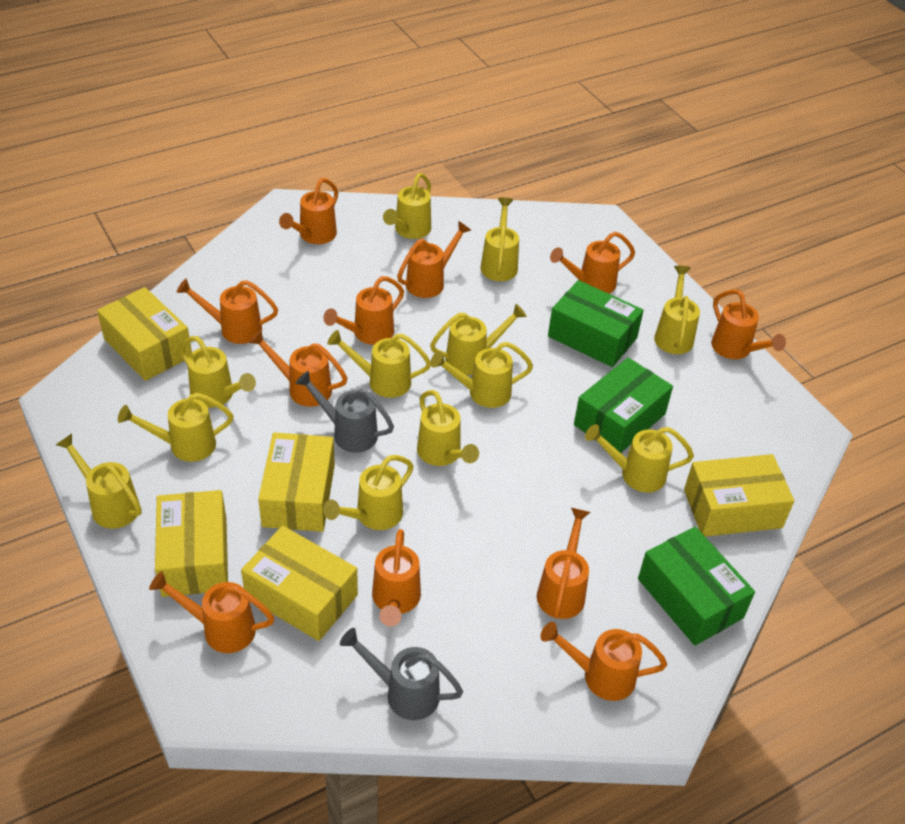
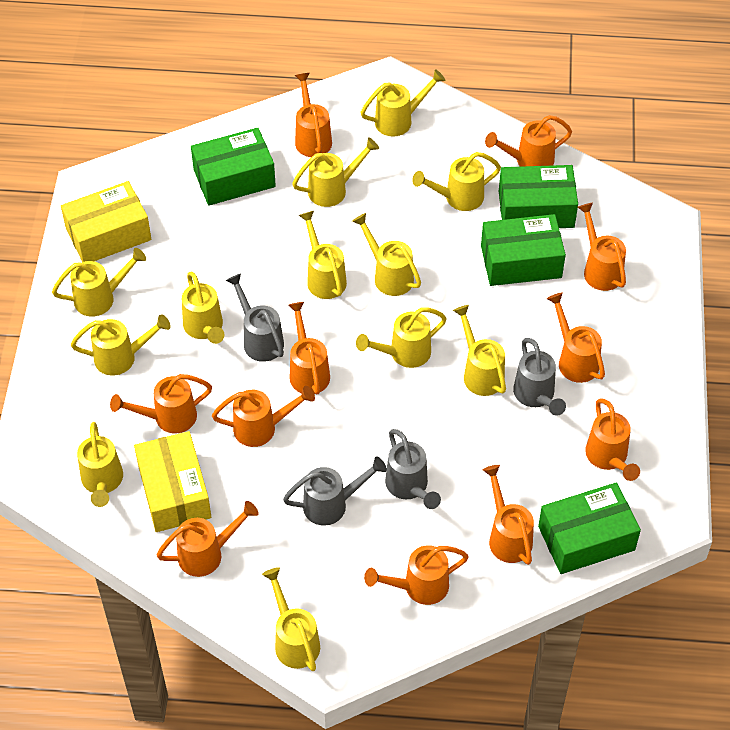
green box: [548,280,644,367] [574,357,673,453] [638,527,755,646] = 3 -> [191,128,276,206] [481,214,566,286] [499,165,578,228] [538,482,641,574] = 4
grey watering can: [295,371,394,453] [340,628,463,720] = 2 -> [226,273,284,362] [283,457,387,526] [385,429,441,509] [513,338,566,416] = 4
yellow box: [97,287,192,381] [155,490,228,597] [241,526,358,641] [258,432,335,532] [684,454,794,537] = 5 -> [61,181,151,262] [134,431,211,532] = 2

